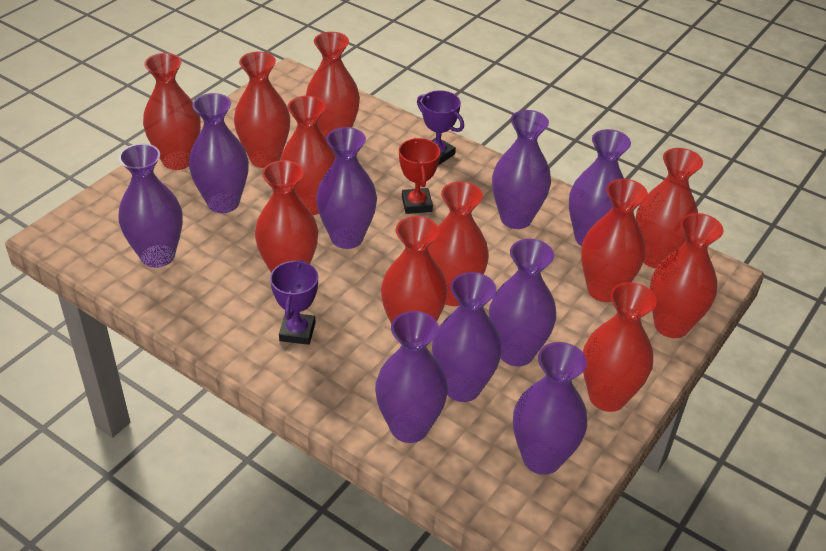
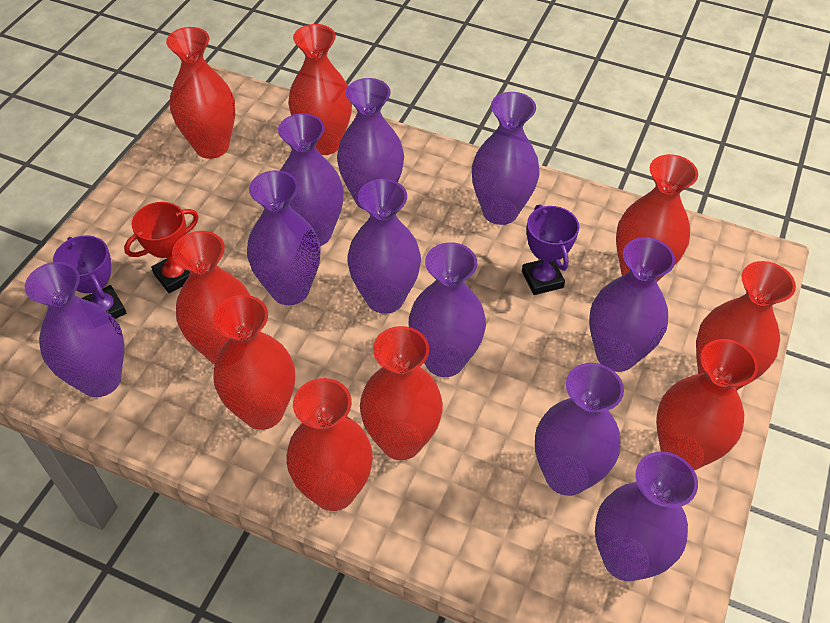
purple vase: [118,143,183,268] [189,93,249,213] [316,127,377,249] [375,311,448,443] [432,272,502,402] [489,239,556,366] [492,110,551,229] [513,342,587,475] [569,129,631,246] = 9 -> [25,262,125,397] [247,170,321,305] [278,113,344,246] [337,78,404,210] [347,179,421,314] [409,242,486,377] [472,92,540,225] [535,363,624,496] [589,237,675,372] [595,452,698,581] = 10
red vase: [143,53,201,170] [234,52,290,168] [255,160,318,273] [281,96,336,215] [306,32,360,137] [381,216,447,324] [428,181,489,306] [581,179,648,302] [583,282,657,412] [636,148,703,269] [650,213,724,338] = 11 -> [166,27,235,159] [172,231,250,364] [213,295,295,430] [286,378,373,511] [288,24,352,155] [360,326,443,460] [616,154,698,282] [656,339,758,470] [696,261,796,391] = 9

